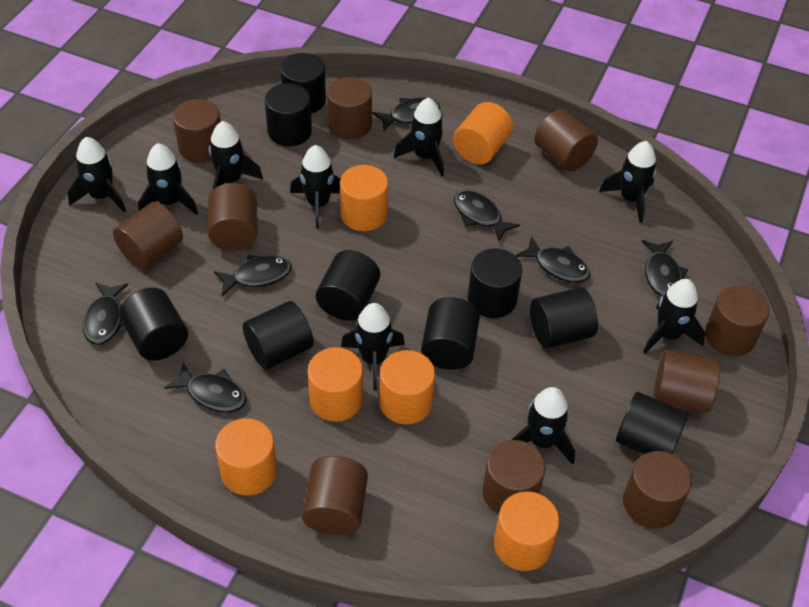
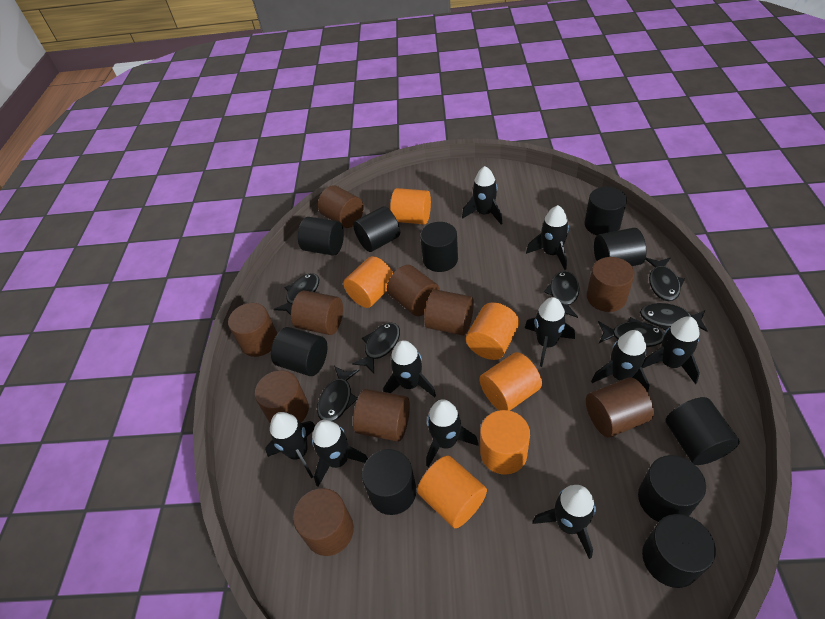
black cylinder: [119,288,188,361] [243,301,314,370] [265,83,312,146] [280,53,326,114] [316,250,380,321] [421,297,480,370] [468,248,522,318] [530,287,598,348] [616,392,689,454] = 9 -> [271,327,327,376] [298,217,344,256] [353,206,400,252] [362,449,416,515] [420,222,458,272] [585,187,627,235] [594,228,646,266] [638,455,706,522] [642,514,716,588] [665,397,740,465] = 10
black rocket: [68,137,126,212] [138,143,198,215] [209,121,263,189] [290,145,341,229] [341,303,405,390] [394,98,444,176] [512,387,575,465] [599,141,657,223] [643,279,706,354] = 9 -> [265,412,315,478] [312,420,368,487] [383,340,436,397] [426,399,478,467] [462,166,502,225] [525,297,575,367] [526,205,569,270] [532,485,596,559] [591,330,649,392] [641,316,700,384] = 10

